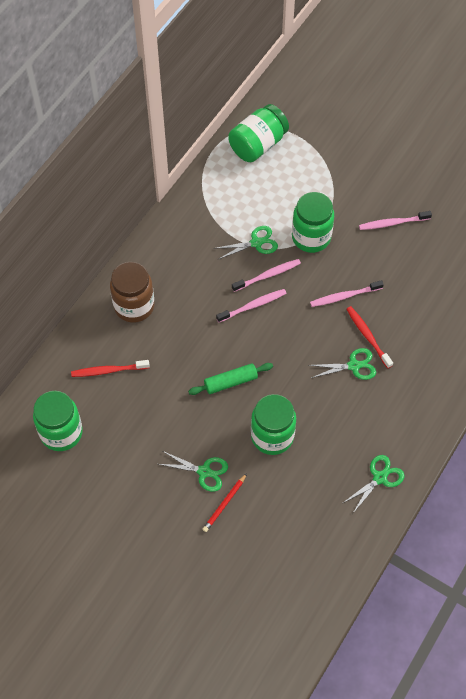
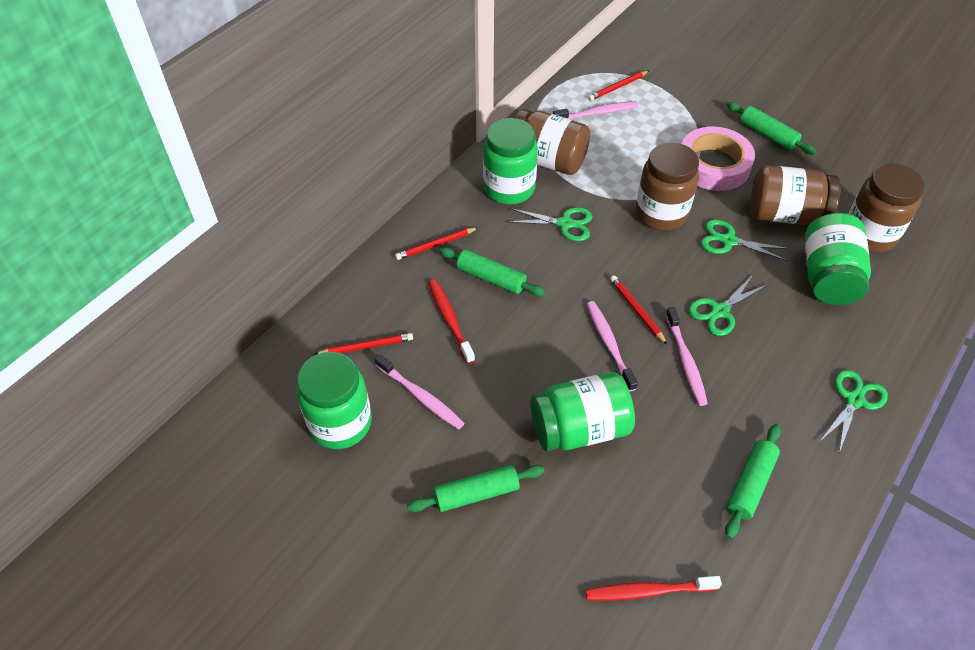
brown jar: [110,262,154,323] = 1 -> [515,109,590,175] [636,143,699,231] [750,165,840,225] [848,163,925,252] = 4
green rolling pin: [188,363,273,395] = 1 -> [407,465,544,512] [439,247,545,297] [725,424,781,539] [727,102,816,155] = 4
pink tape: none = 0 -> [682,126,755,191] = 1
red pencil: [202,473,247,532] = 1 -> [315,333,413,355] [395,227,479,260] [588,71,649,101] [610,275,667,345] = 4

